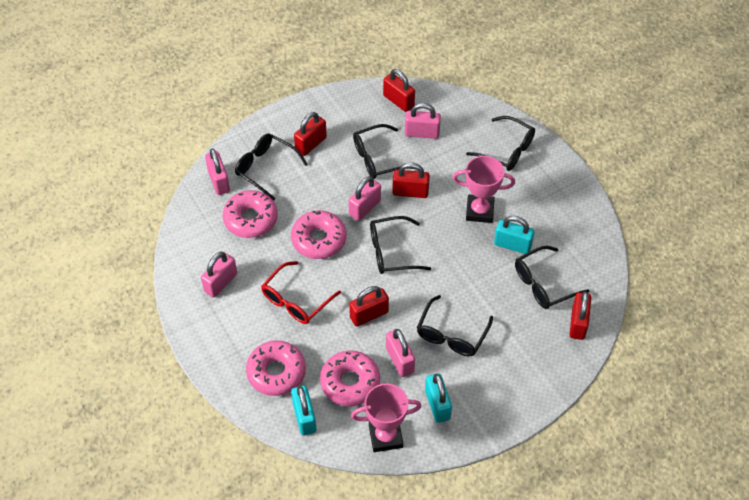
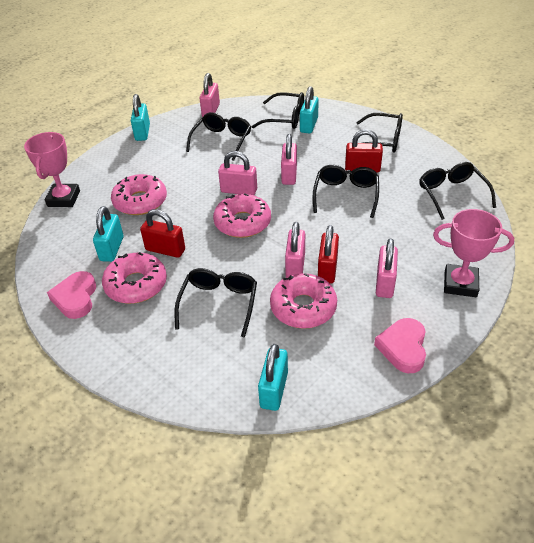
pink heart: none = 0 -> [47,271,96,319] [374,318,426,373] = 2
red glasses: [261,261,341,324] = 1 -> none = 0
red padlock: [294,112,327,156] [349,286,389,327] [383,69,415,112] [392,163,430,198] [569,291,591,340] = 5 -> [140,209,185,258] [318,225,339,284] [345,129,383,173] = 3
turquoise padlock: [291,386,316,435] [425,373,452,423] [494,216,535,254] = 3 -> [93,206,124,262] [131,94,150,141] [258,344,288,411] [300,86,319,134] = 4

